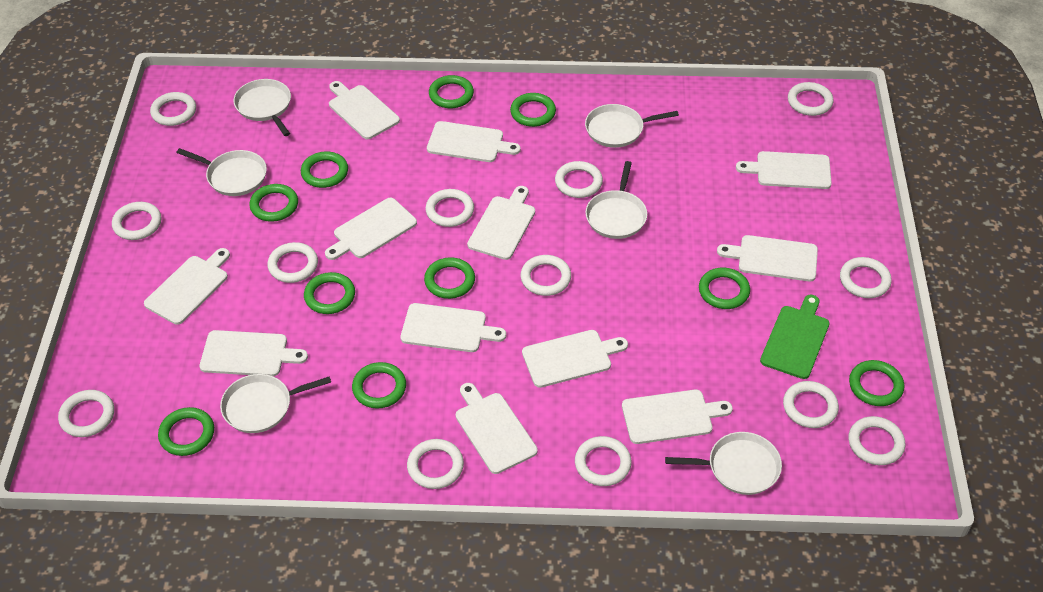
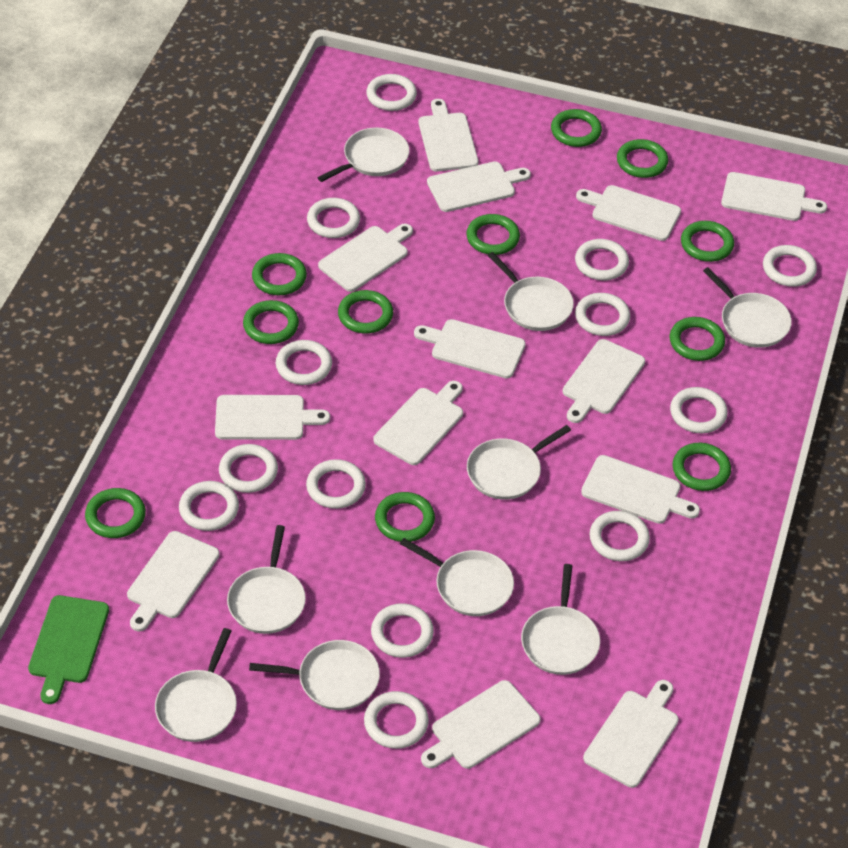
green ring: [158,407,214,456] [250,184,298,222] [301,151,348,188] [304,272,355,314] [352,362,406,408] [424,257,475,299] [429,75,474,108] [510,93,556,127] [699,268,750,309] [849,360,904,406] = 10 -> [85,488,146,538] [243,300,299,344] [252,253,307,295] [338,290,393,334] [375,492,435,542] [466,214,520,255] [551,109,602,147] [617,139,668,178] [670,317,725,361] [672,443,731,491] [681,221,734,262] = 11
white cutting board: [144,248,230,325] [199,330,308,376] [325,198,417,260] [329,81,400,139] [400,303,506,352] [427,121,521,162] [456,383,538,474] [467,186,535,260] [522,330,628,388] [622,390,733,444] [717,235,818,282] [736,151,832,189] = 12 -> [127,531,220,632] [215,395,330,440] [318,224,413,292] [373,381,463,465] [414,319,526,378] [418,99,479,171] [421,680,541,769] [427,161,531,212] [563,339,645,423] [576,185,681,241] [581,455,700,524] [583,680,679,788] [721,172,827,221] = 13
white pan: [177,148,267,196] [220,374,331,433] [233,79,291,136] [585,104,679,148] [585,161,647,239] [665,432,782,495] = 6 -> [155,628,237,742] [227,525,306,634] [249,640,380,710] [317,128,410,182] [400,538,514,616] [467,425,571,500] [487,252,574,331] [521,564,600,675] [703,267,792,348] = 9

